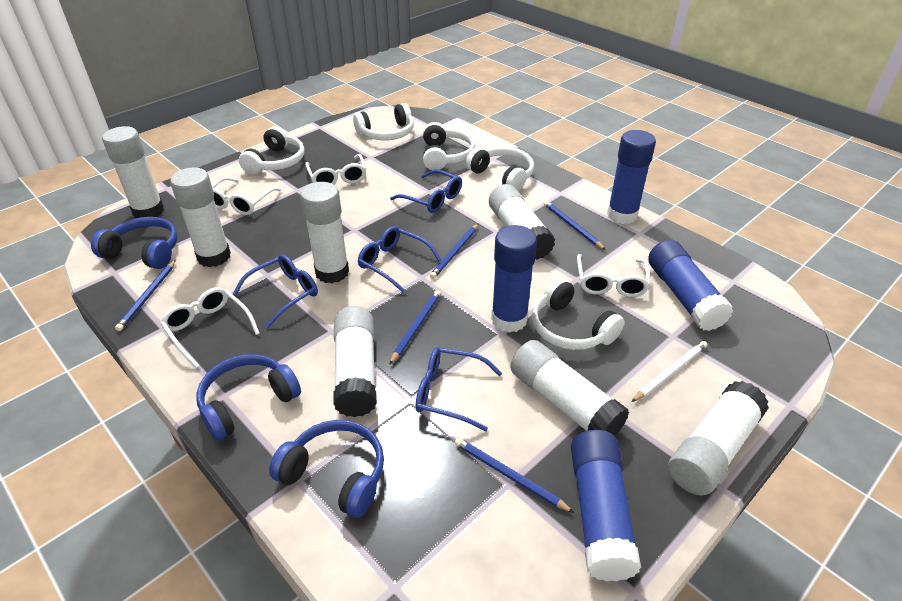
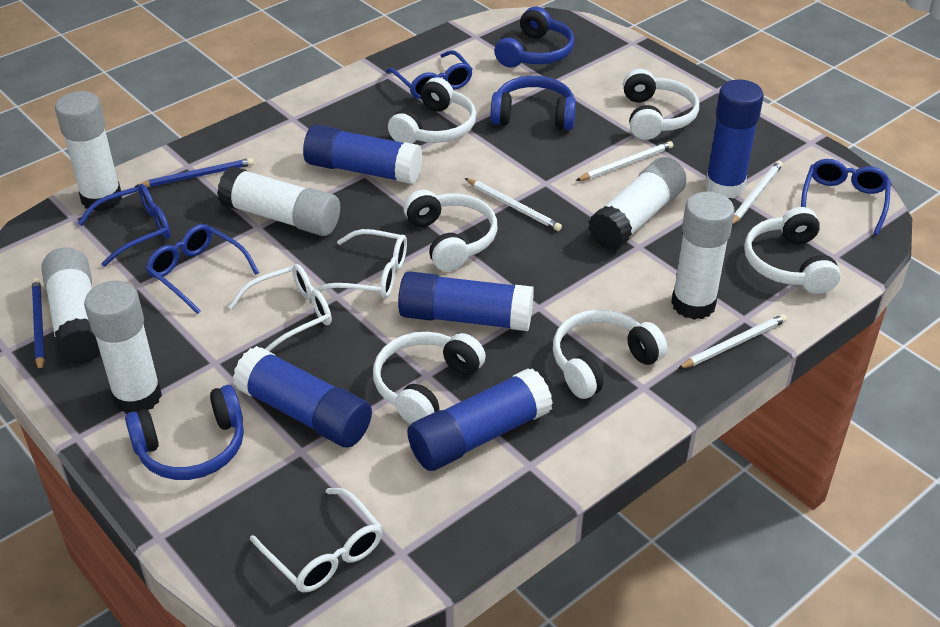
blue glue stick: [491,225,537,333] [571,430,641,581] [607,130,656,224] [648,240,733,331] = 4 -> [233,346,372,447] [303,125,423,184] [398,271,534,331] [407,368,553,471] [705,79,764,199] = 5
blue pencil: [115,260,176,331] [389,290,441,365] [430,224,478,279] [455,438,574,513] [544,201,606,250] = 5 -> [32,278,45,373] [135,158,254,187] = 2
white glasses: [160,287,260,368] [212,177,281,215] [305,154,366,184] [577,254,650,297] = 4 -> [228,264,332,352] [250,488,382,592] [314,229,407,299] = 3
white glue stick: [102,126,164,218] [170,167,231,267] [300,182,349,283] [333,306,377,417] [489,184,555,260] [510,340,629,436] [668,381,769,496] = 7 -> [41,247,100,364] [55,91,122,212] [84,281,162,414] [217,166,340,236] [588,157,687,250] [671,192,735,320] = 6
white headphones: [239,126,305,175] [353,103,414,141] [423,122,475,170] [466,147,534,191] [532,278,625,350] = 5 -> [373,332,486,424] [388,77,476,144] [403,190,497,271] [553,310,667,399] [623,69,699,140] [744,207,841,294] = 6
white pencil: [632,341,707,402] = 1 -> [465,178,562,231] [576,141,673,181] [677,314,787,369] [732,161,783,225] = 4

